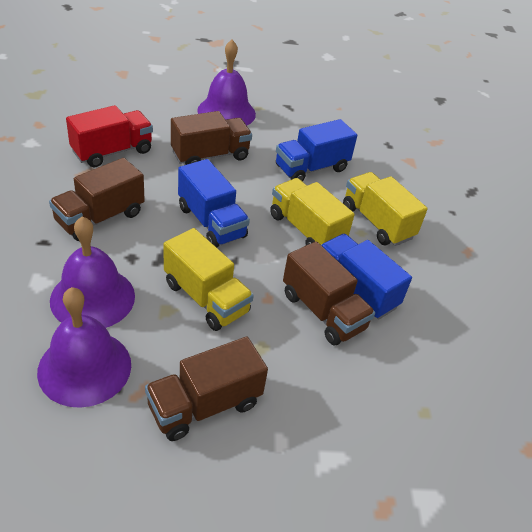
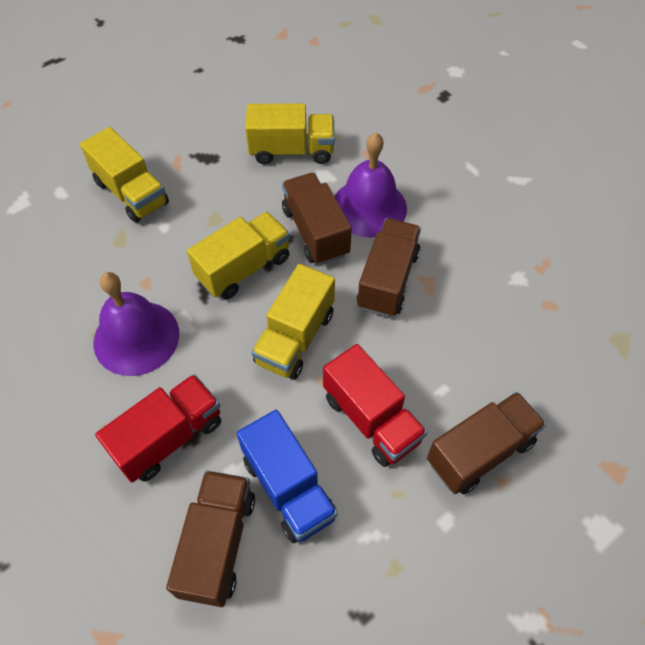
blue truck: [178,159,250,248] [276,119,357,181] [321,234,412,320] = 3 -> [237,410,338,543] = 1
purple bell: [37,287,131,408] [50,216,135,328] [197,40,256,125] = 3 -> [93,272,179,376] [334,133,407,238] = 2
red truck: [66,105,153,167] = 1 -> [95,374,221,483] [323,344,427,467] = 2
yellow truck: [163,228,254,331] [270,178,355,245] [343,172,428,246] = 3 -> [80,127,169,223] [187,212,290,299] [245,103,335,164] [251,264,335,380] = 4

